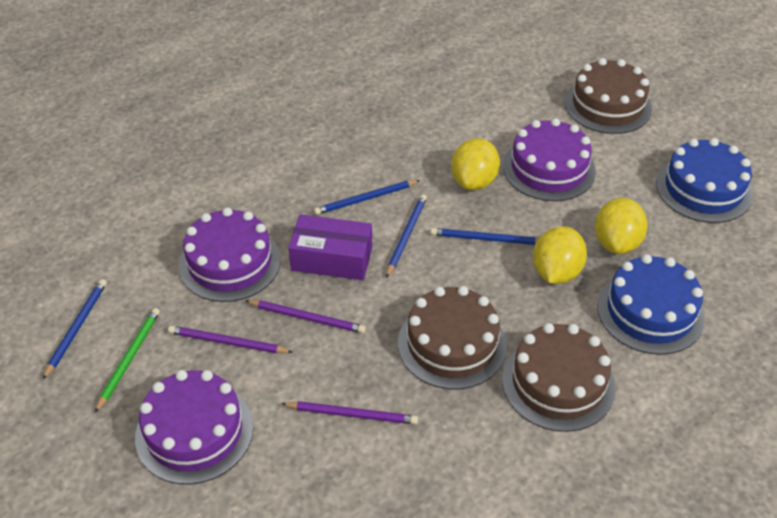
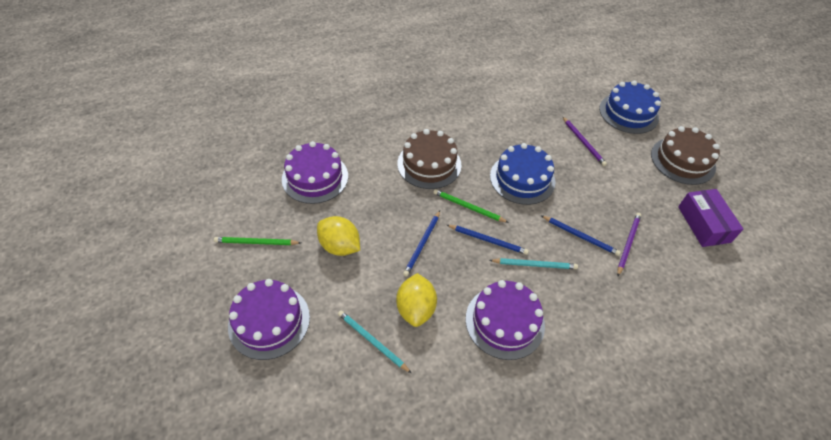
blue pencil: [43,279,107,380] [314,180,420,215] [386,194,427,278] [430,228,538,245] = 4 -> [403,211,440,277] [447,225,529,255] [541,215,621,256] = 3
brown cake: [398,286,507,389] [502,323,616,432] [564,58,652,134] = 3 -> [397,129,462,189] [651,126,720,185] = 2
green pencil: [95,308,160,413] = 1 -> [214,237,301,245] [433,189,509,223] = 2
purple pencil: [168,326,292,353] [245,300,366,333] [281,401,418,425] = 3 -> [562,116,607,166] [617,213,641,276] = 2
turquoise pencil: none = 0 -> [338,310,411,373] [489,258,578,269] = 2
yellow lemon: [451,138,500,190] [533,226,587,284] [595,198,648,254] = 3 -> [317,216,360,256] [396,273,437,327] = 2

